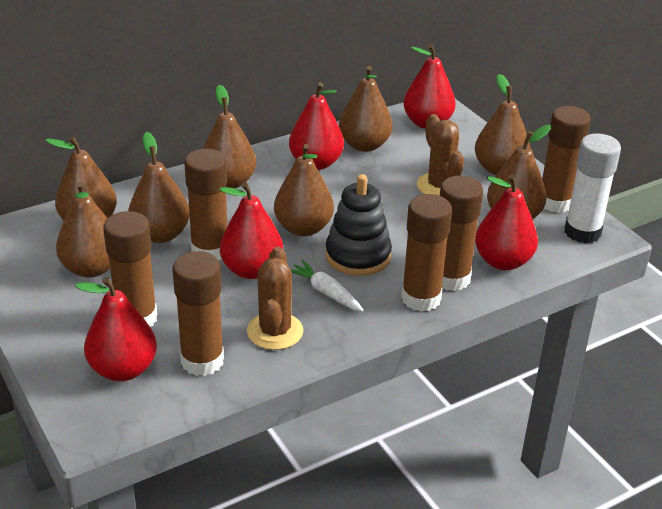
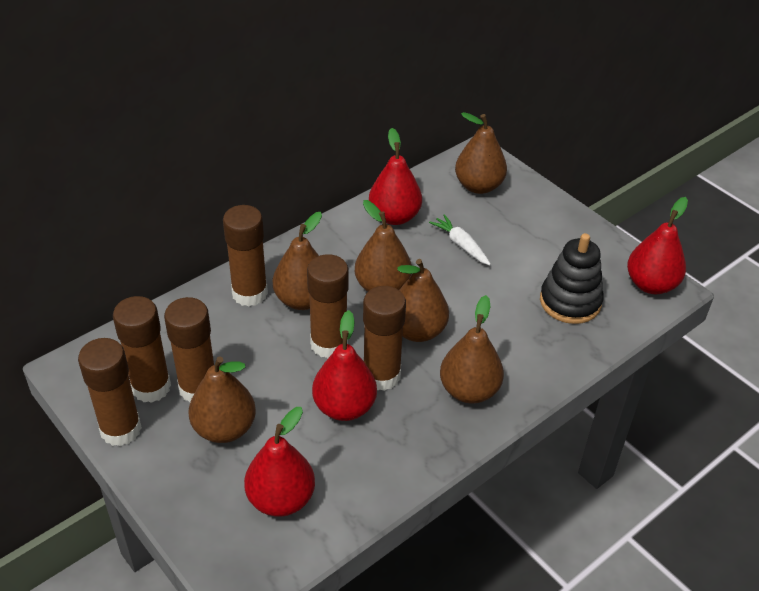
brown cactus: [247,247,303,350] [417,114,464,196] = 2 -> none = 0
brown pear: [45,136,117,220] [56,182,110,278] [128,132,190,243] [203,85,256,188] [274,144,334,236] [339,66,393,152] [475,74,530,175] [487,125,551,220] = 8 -> [189,357,256,443] [273,212,322,310] [355,200,412,292] [397,259,449,342] [440,295,504,403] [455,112,507,194] = 6
red pear: [75,277,157,381] [220,182,283,279] [289,82,344,170] [403,44,456,129] [475,174,538,270] = 5 -> [244,407,315,517] [312,310,377,421] [369,128,422,225] [627,197,688,294] = 4
white glue stick: [564,134,621,243] = 1 -> none = 0

